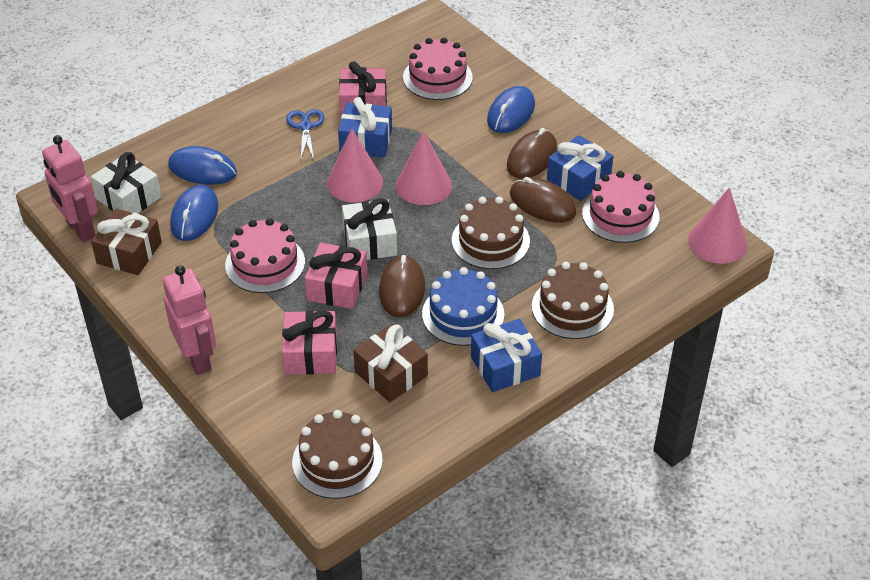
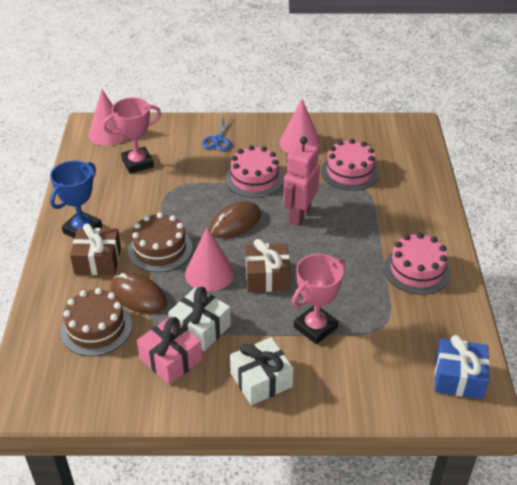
blue cake: [422,267,504,346] = 1 -> none = 0
blue gift: [338,97,392,158] [471,319,542,392] [547,135,613,201] = 3 -> [435,335,490,399] = 1
blue mouse: [168,146,237,185] [170,185,219,241] [487,86,535,133] = 3 -> none = 0
blue trophy: none = 0 -> [50,161,102,238] = 1
brown cake: [292,410,383,499] [452,197,530,269] [532,262,614,339] = 3 -> [60,288,132,356] [128,212,192,272] = 2
brown mouse: [379,255,425,317] [507,128,557,179] [510,177,576,222] = 3 -> [111,273,167,314] [209,202,261,238] = 2
pink gift: [282,310,337,375] [305,243,367,309] [339,61,387,117] = 3 -> [137,316,202,385] = 1
pink robot: [42,135,98,243] [163,265,216,375] = 2 -> [283,136,320,226] = 1
pink trophy: none = 0 -> [103,97,161,174] [292,254,345,344] = 2

